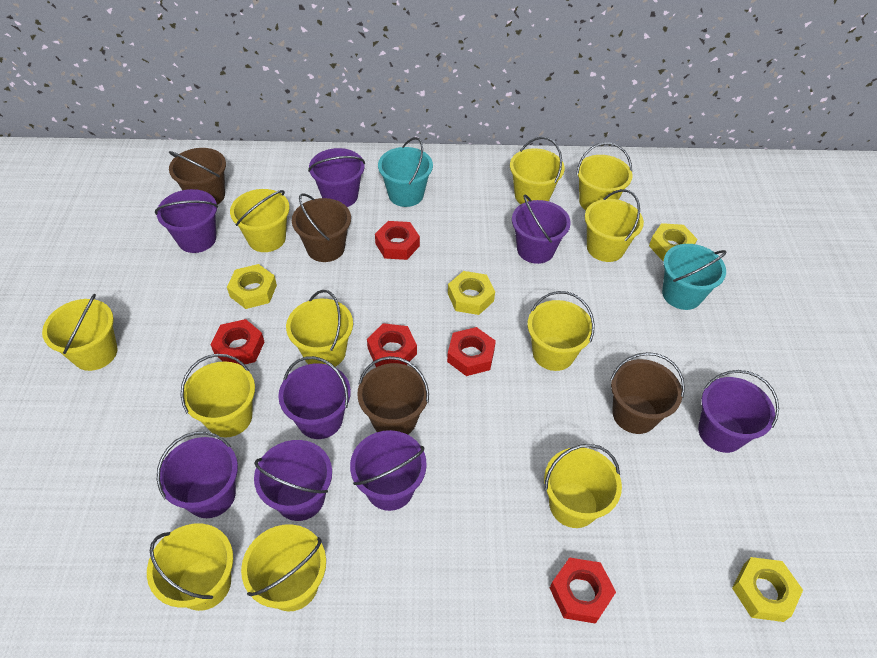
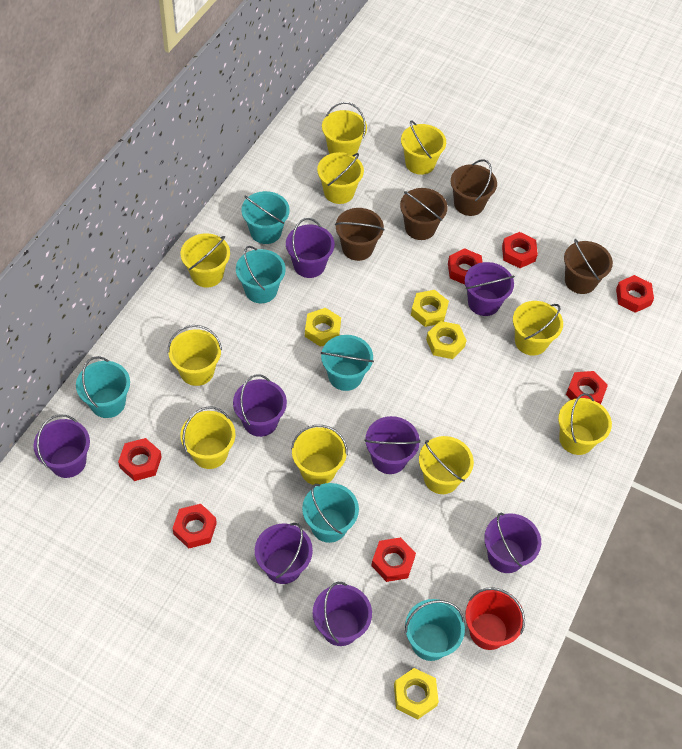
red bucket: none = 0 -> [465,587,525,650] = 1
red nut: [210,319,264,365] [367,323,417,367] [375,221,420,260] [447,327,496,376] [550,557,616,624] = 5 -> [118,438,162,481] [172,504,217,549] [371,537,416,582] [448,248,483,285] [502,232,538,268] [566,371,608,404] [616,275,654,313] = 7
turquoise bucket: [378,137,433,207] [662,244,726,310] = 2 -> [76,356,130,418] [236,246,286,303] [241,191,290,244] [302,483,359,543] [321,335,374,391] [405,599,465,661] = 6
yellow bucket: [42,294,118,371] [147,523,233,611] [181,354,255,437] [230,189,290,252] [241,524,326,611] [286,290,353,367] [510,137,565,204] [527,291,595,371] [544,444,622,528] [576,142,632,210] [585,189,644,262] = 11 -> [168,325,222,386] [180,406,235,469] [181,233,230,287] [291,425,348,485] [317,152,364,204] [322,102,367,155] [401,120,446,175] [419,436,474,494] [513,301,563,356] [558,393,612,455] = 10

